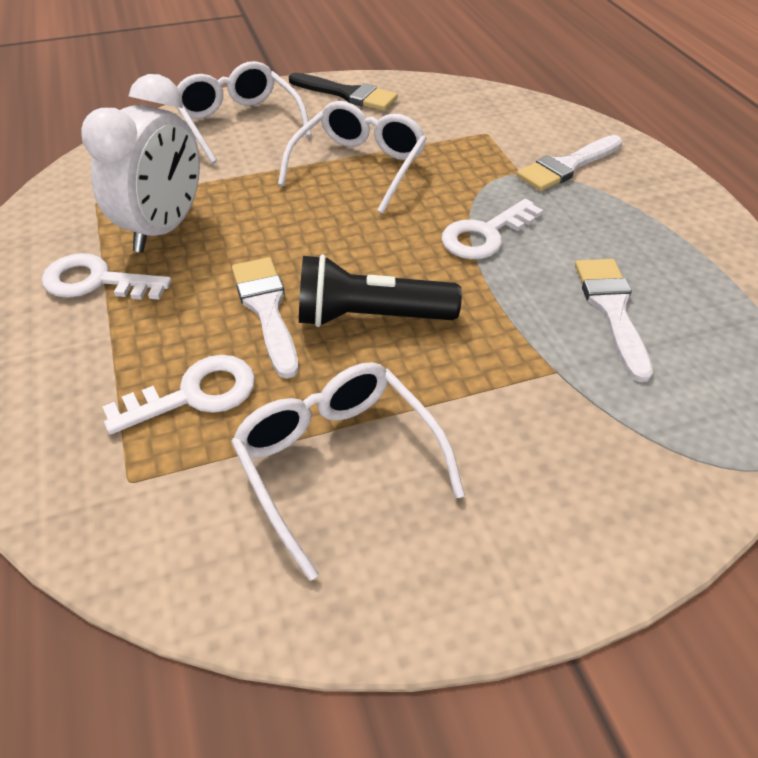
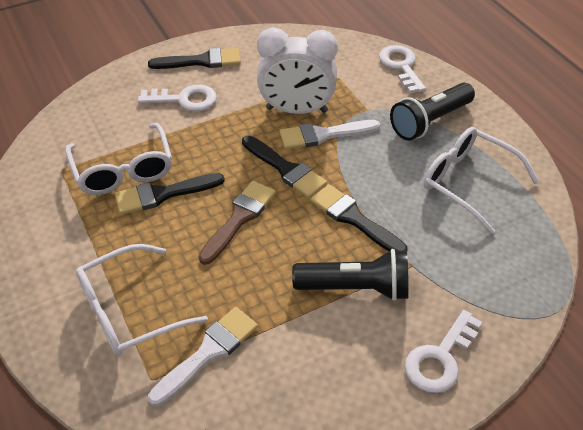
black brush: [289,73,398,111] = 1 -> [115,173,225,215] [148,48,241,69] [242,135,327,198] [310,184,407,251] = 4
black flashlight: [299,254,462,327] = 1 -> [292,249,409,301] [390,83,475,141] = 2
brown brush: none = 0 -> [199,181,276,265] = 1
white brush: [232,257,299,379] [517,135,622,191] [575,259,653,382] = 3 -> [148,307,258,407] [279,120,380,149] = 2

